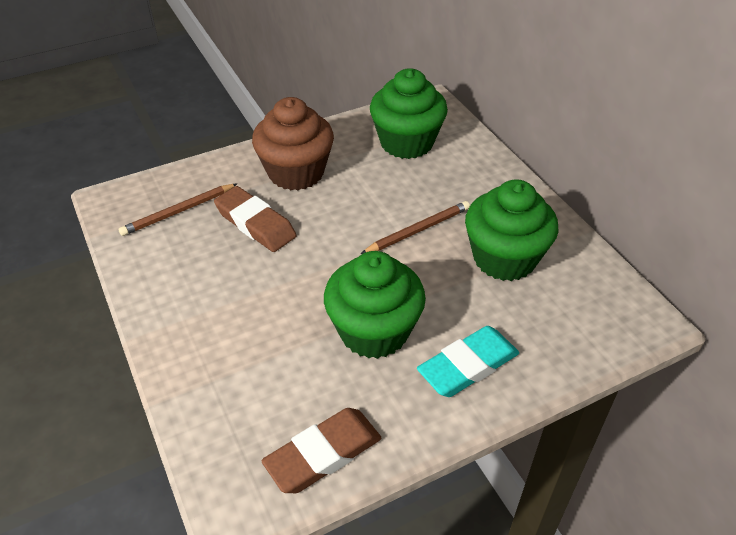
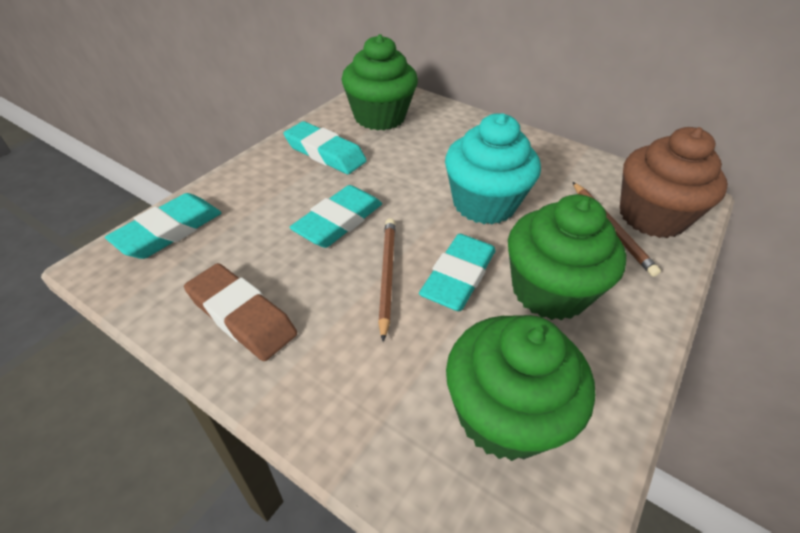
brown eraser: [214,186,297,252] [262,408,381,493] = 2 -> [184,263,297,361] = 1
turquoise cupcake: none = 0 -> [445,113,541,224] = 1
turquoise eraser: [417,326,519,397] = 1 -> [105,193,222,259] [284,121,367,174] [290,185,382,248] [419,234,496,311] = 4

